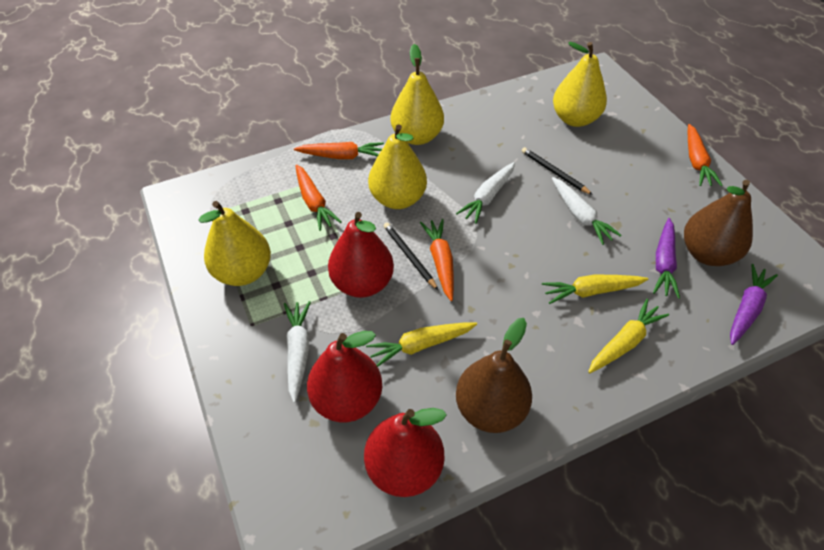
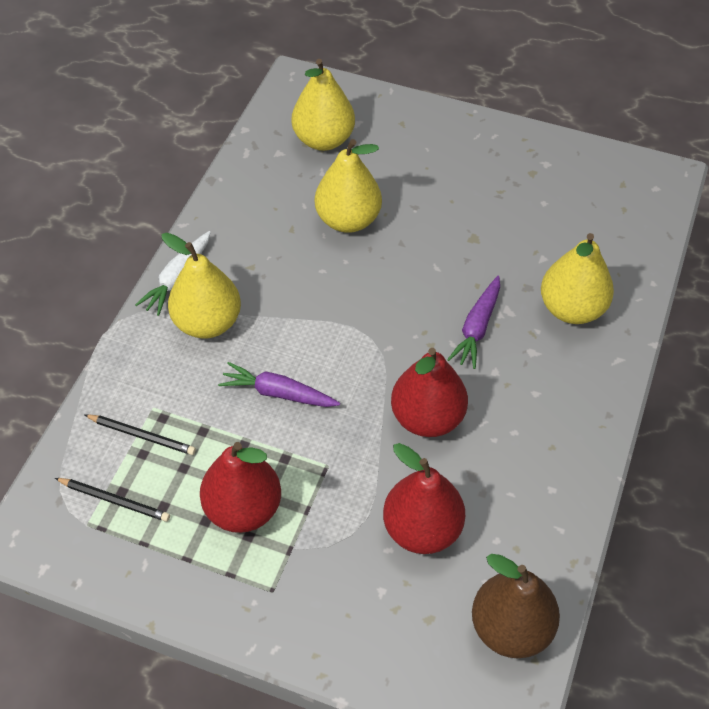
brown pear: [456,318,532,433] [684,180,753,266] = 2 -> [472,554,560,658] = 1
orange carrot: [294,142,384,159] [295,164,342,231] [420,219,454,301] [688,124,723,186] = 4 -> none = 0
white carrot: [284,301,311,403] [456,162,515,224] [552,177,622,245] = 3 -> [135,231,211,316] = 1
yellow carrot: [366,322,477,367] [542,274,648,304] [588,299,669,373] = 3 -> none = 0

